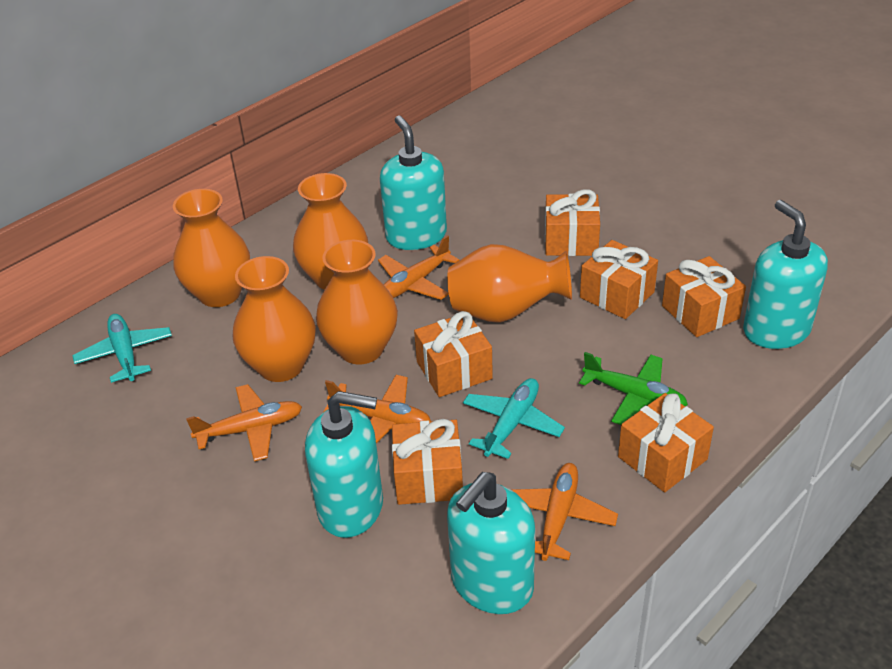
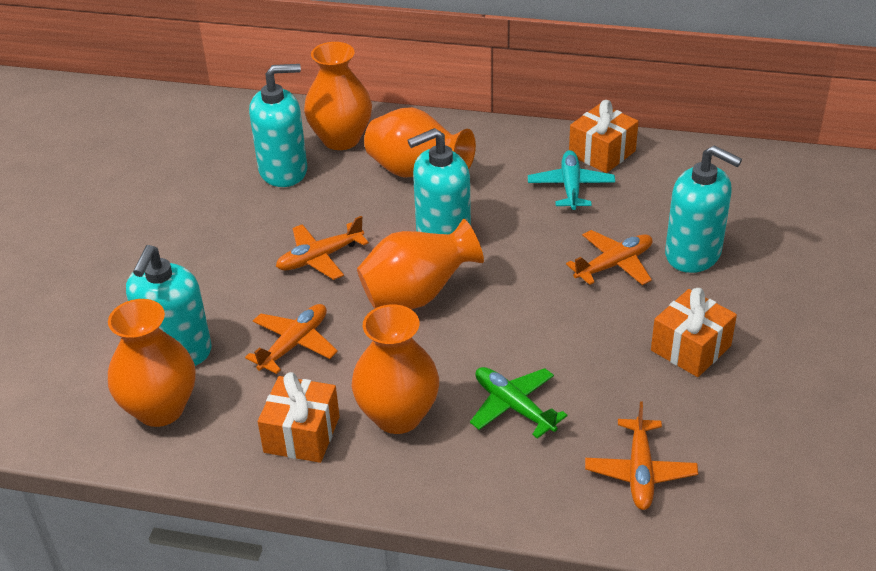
orange gift: [392,419,463,505] [414,311,493,397] [545,189,600,256] [580,240,658,319] [618,393,714,492] [662,256,746,337] = 6 -> [258,372,340,463] [569,100,639,173] [651,288,737,377] = 3
turquoise plane: [72,314,172,383] [463,378,565,459] = 2 -> [528,150,615,210] = 1

